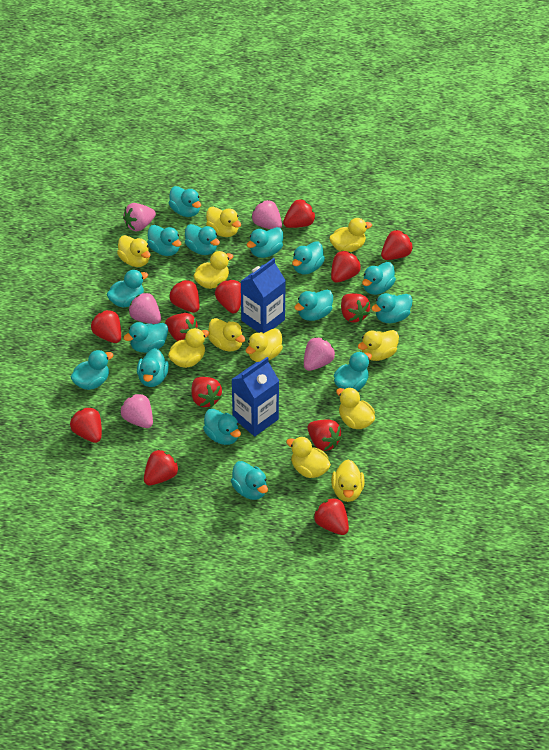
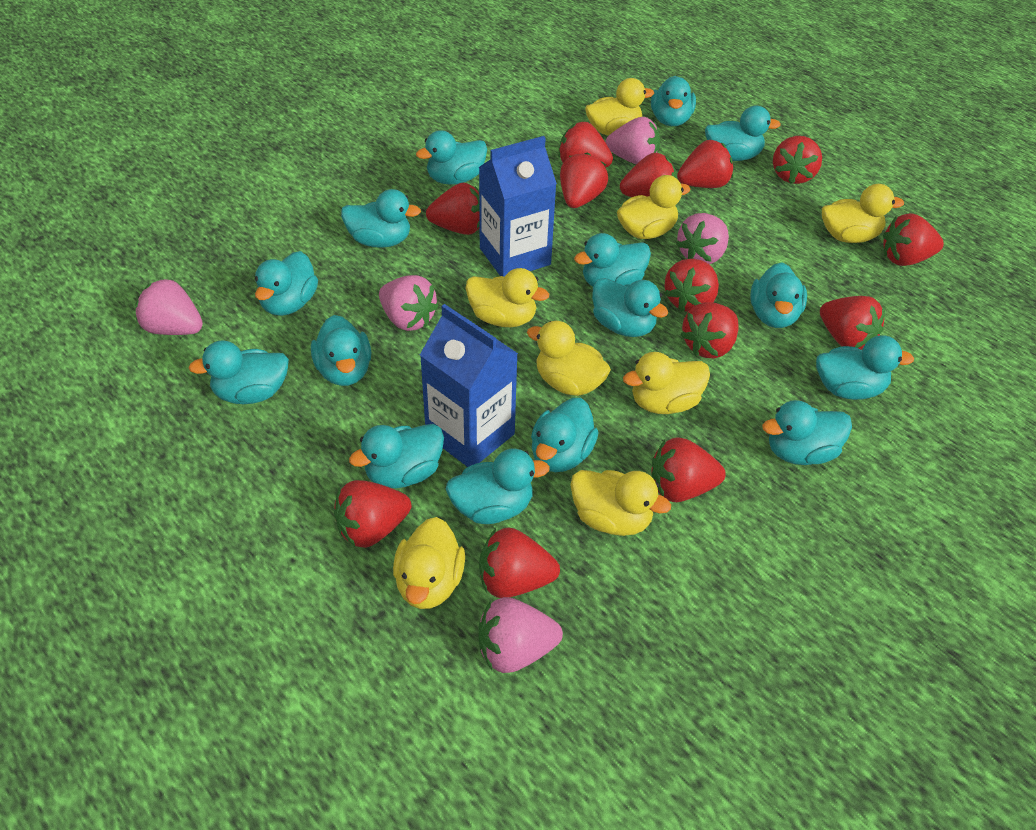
yellow duck: [117,235,151,267] [168,328,209,368] [193,251,233,289] [206,207,241,237] [208,318,245,352] [246,328,283,362] [286,437,331,478] [329,218,372,252] [331,459,365,502] [336,387,375,429] [358,330,399,361] = 11 -> [393,517,465,609] [466,268,549,327] [527,321,611,396] [570,470,671,536] [585,78,654,136] [617,175,691,239] [623,352,710,414] [822,184,904,243] = 8

